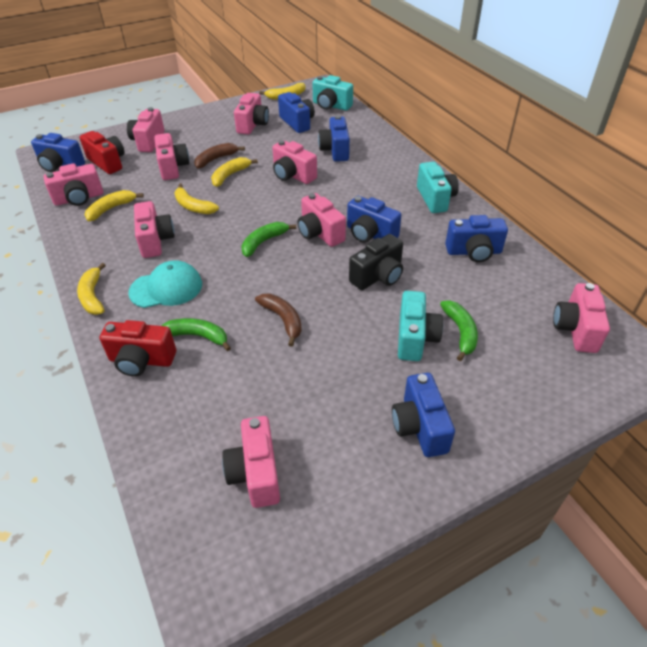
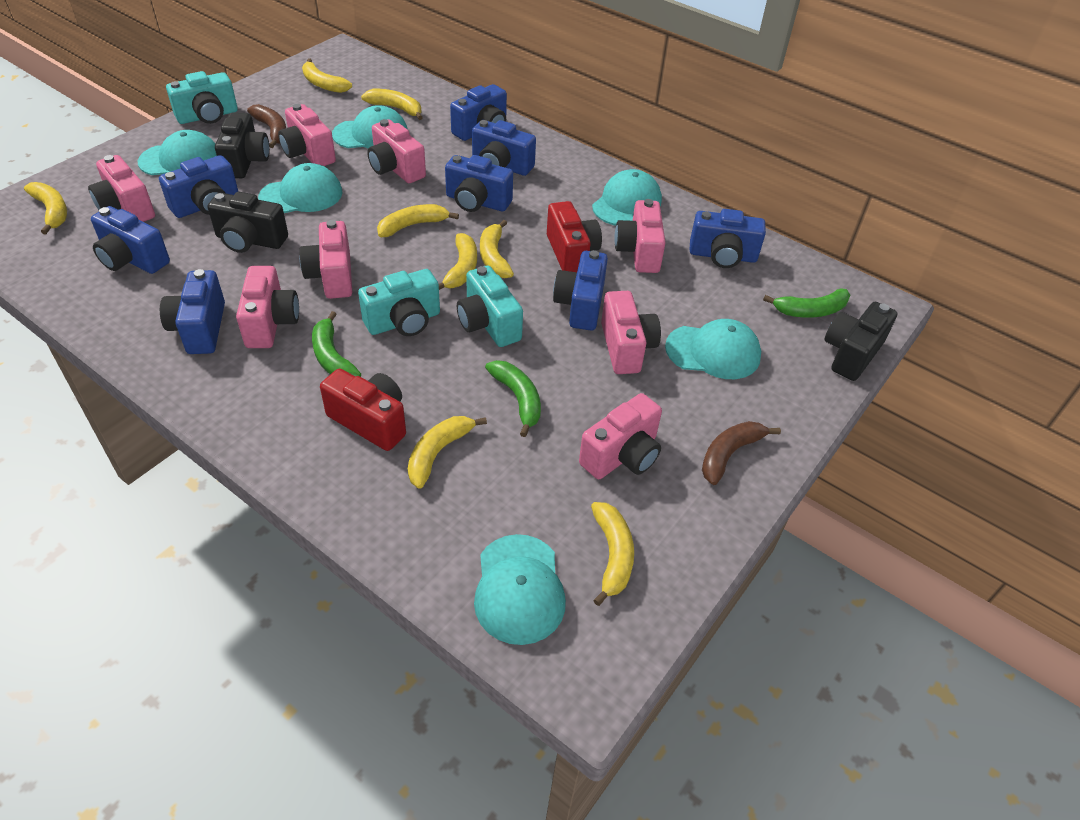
black camera: [349,234,403,290] = 1 -> [207,192,288,253] [215,113,270,178] [824,302,898,381] = 3
blue camera: [31,133,85,172] [278,92,315,133] [318,115,350,162] [347,196,401,243] [392,373,455,457] [445,215,508,262] = 6 -> [91,206,170,274] [159,155,238,218] [160,269,225,354] [445,155,513,212] [450,84,507,141] [472,120,536,176] [553,250,608,330] [690,209,766,268] = 8
pink camera: [44,164,103,206] [127,107,164,152] [134,201,175,258] [154,133,189,180] [222,416,280,508] [234,93,269,135] [272,140,317,184] [297,193,346,247] [553,283,610,353] = 9 -> [88,155,155,222] [236,266,299,348] [278,104,336,166] [299,220,352,299] [367,119,426,183] [579,393,662,479] [601,291,661,374] [614,199,666,273] = 8
turquoise cap: [128,260,202,308] = 1 -> [138,130,217,175] [258,163,342,213] [332,105,408,148] [474,534,566,645] [592,169,662,226] [665,319,761,379] = 6
yellow banana: [77,263,106,315] [85,190,144,221] [174,184,219,214] [211,157,258,187] [259,83,306,100] = 5 -> [24,182,67,235] [302,58,352,93] [361,89,423,120] [377,204,459,237] [408,416,487,489] [439,233,477,290] [480,220,514,278] [591,502,634,606] = 8

